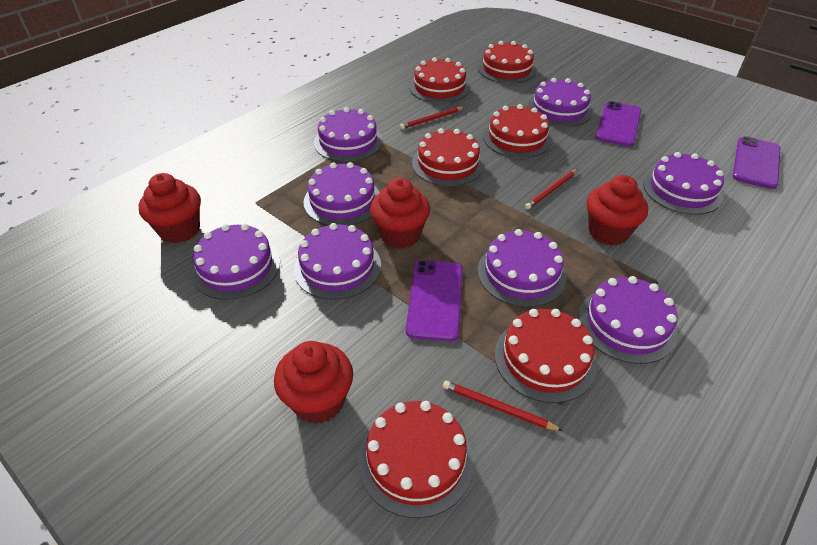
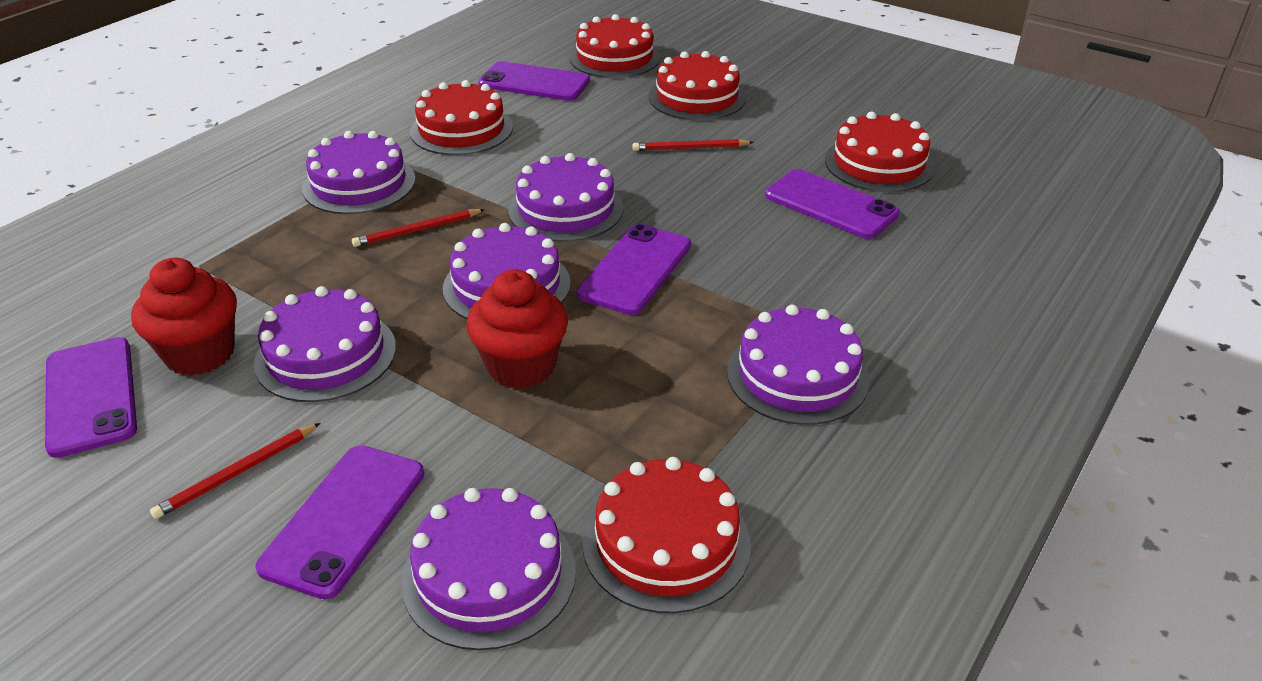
purple cake: [191,224,280,300] [294,223,381,300] [303,162,380,226] [314,107,383,162] [478,229,567,307] [528,78,593,127] [578,276,678,364] [643,152,724,215] = 8 -> [254,286,396,402] [302,131,416,214] [401,488,576,650] [443,223,571,319] [508,153,623,242] [727,305,870,425] = 6
purple phone: [406,260,463,341] [596,101,641,147] [733,136,780,189] = 3 -> [45,337,137,458] [256,445,424,600] [478,61,590,101] [577,224,691,315] [765,169,900,239] = 5
red cake: [358,401,474,518] [409,57,470,103] [412,128,484,186] [478,41,537,84] [483,104,552,158] [495,309,597,403] = 6 -> [410,80,513,155] [569,14,660,78] [582,457,751,613] [649,51,746,120] [825,112,935,192] = 5
red cupcake: [139,173,201,243] [274,341,353,424] [370,178,430,249] [587,175,648,246] = 4 -> [131,258,237,376] [466,269,568,389] = 2

